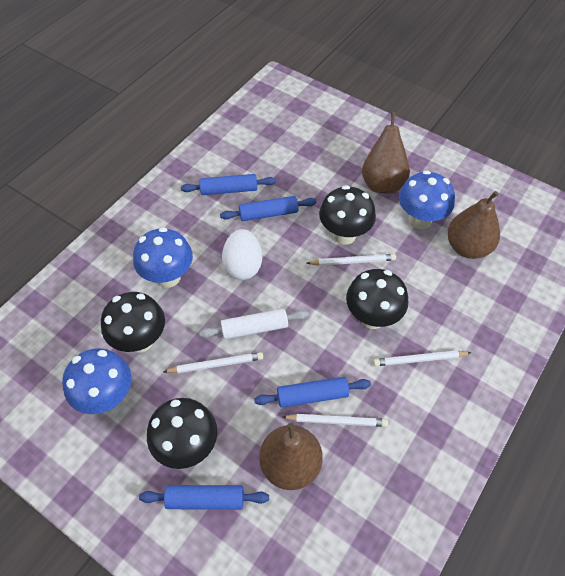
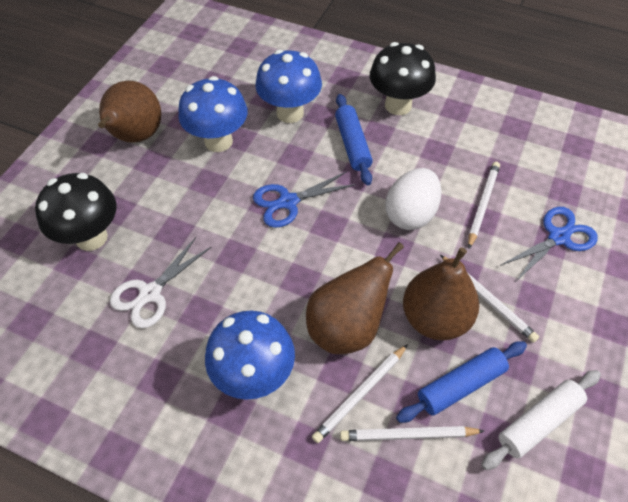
black mushroom: [101,292,165,353] [147,398,217,469] [319,185,376,245] [346,269,408,329] = 4 -> [35,173,117,251] [370,42,436,115] = 2
blue rolling pin: [139,485,269,510] [181,174,276,195] [220,196,317,221] [254,377,371,407] = 4 -> [335,94,373,185] [396,341,527,423] = 2
blue scissors: none = 0 -> [253,171,356,228] [500,207,598,281] = 2
white scissors: none = 0 -> [110,237,211,328] = 1

